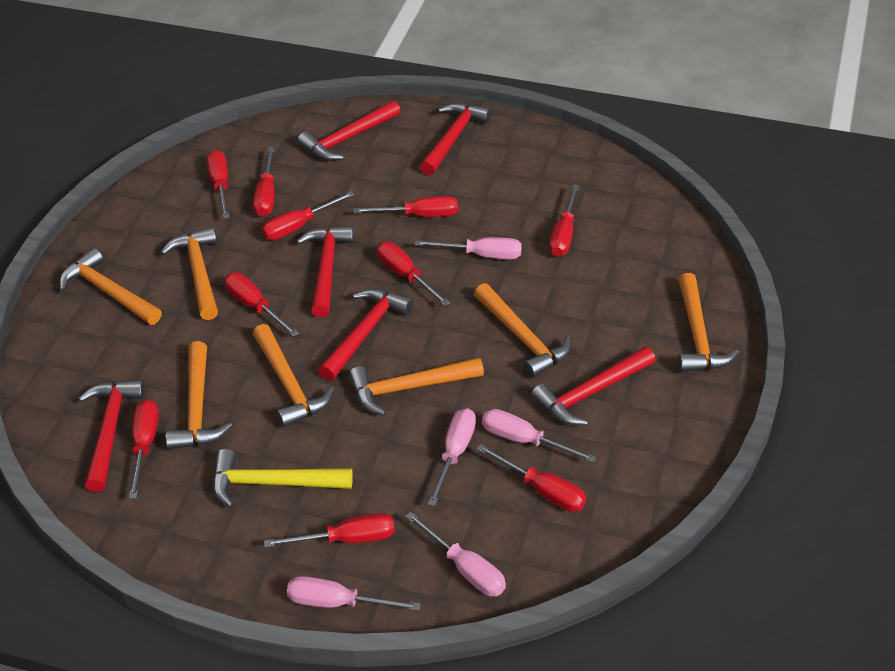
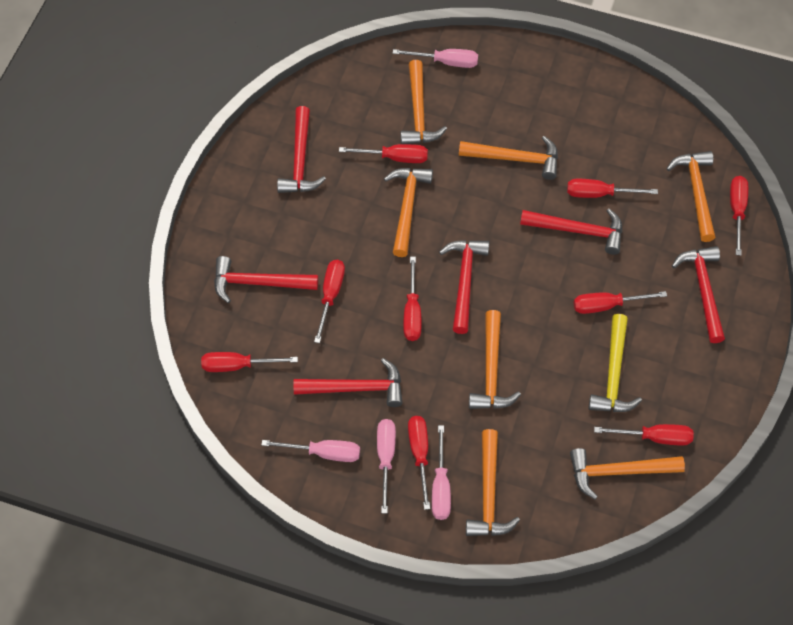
pink screwdriver: [287,576,421,611] [405,512,506,596] [415,237,522,259] [428,408,476,506] [482,409,597,463] = 5 -> [261,440,360,462] [377,419,396,514] [392,49,478,68] [432,425,451,520] = 4
red screwdriver: [129,399,159,499] [207,150,230,218] [225,272,299,337] [253,147,275,217] [262,191,354,240] [264,513,394,547] [354,196,458,217] [377,242,450,306] [477,444,586,512] [549,184,579,257] = 10 -> [201,352,298,372] [314,260,345,343] [339,144,428,163] [403,257,421,341] [408,416,430,510] [567,179,658,198] [574,291,667,314] [594,424,694,446] [730,176,748,256] = 9

